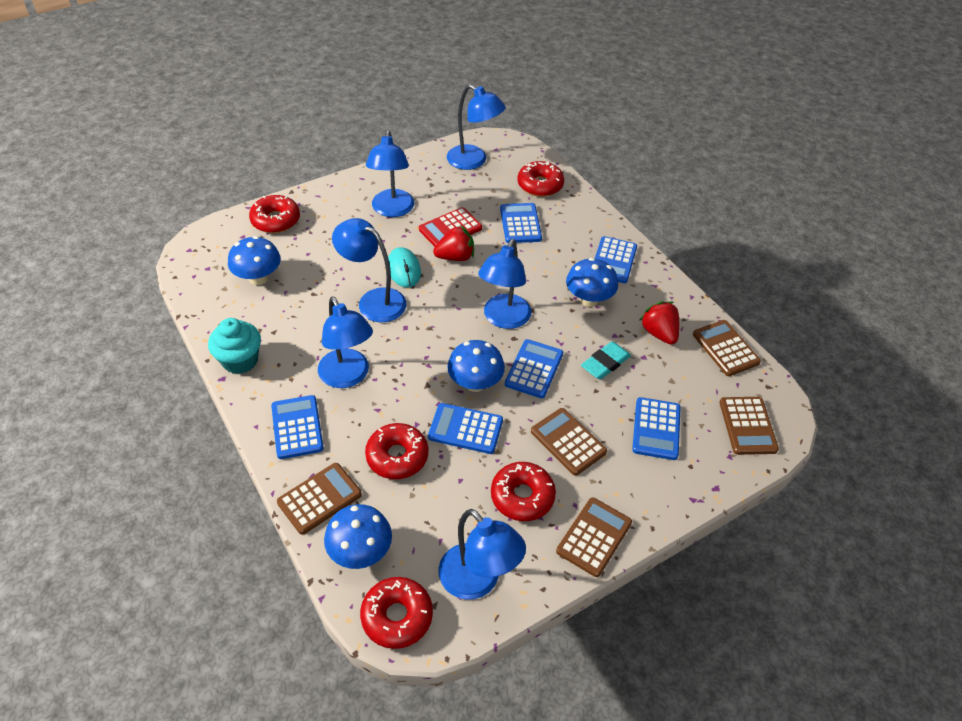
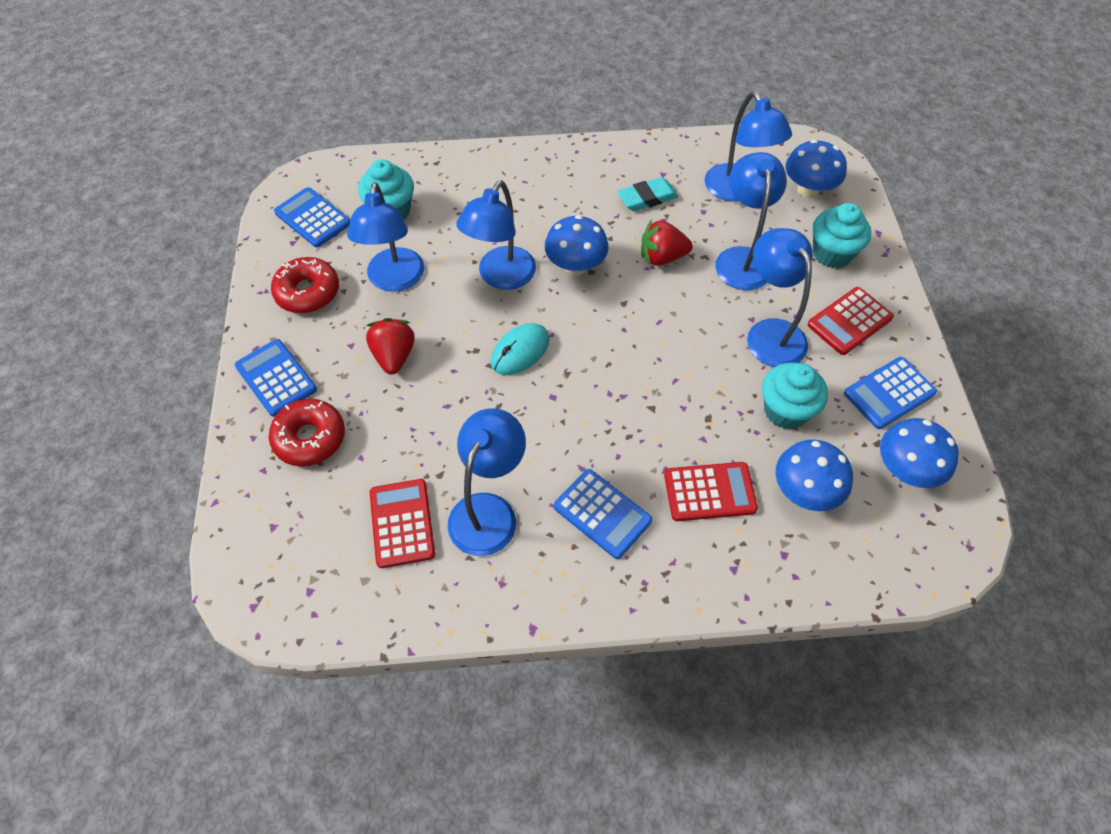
blue calculator: [271,395,324,459] [428,403,503,454] [500,203,542,243] [505,339,563,398] [595,236,637,283] [632,397,681,460] = 6 -> [235,339,317,417] [274,187,350,247] [554,469,652,559] [844,357,937,429] = 4
brown calculator: [277,463,362,535] [531,408,607,476] [556,497,632,577] [693,320,761,376] [719,397,779,455] = 5 -> none = 0
red calculator: [419,207,482,247] = 1 -> [370,479,435,568] [664,462,758,521] [808,287,894,355] = 3
red donut: [249,195,300,233] [360,577,433,649] [365,423,428,479] [491,462,556,521] [517,161,564,197] = 5 -> [269,399,345,466] [271,257,339,313] = 2
turquoise cupcake: [208,318,261,374] = 1 -> [358,159,414,221] [762,363,828,429] [812,203,871,268] = 3

